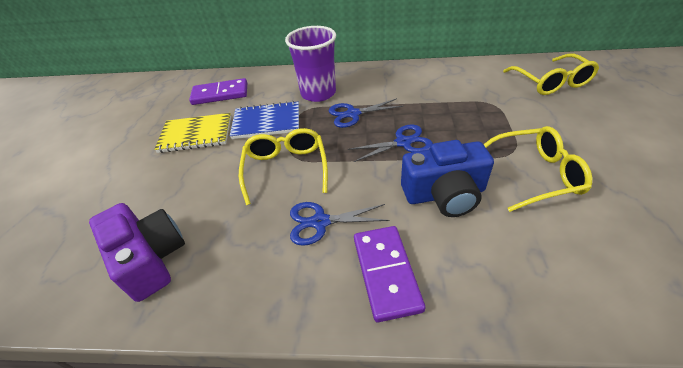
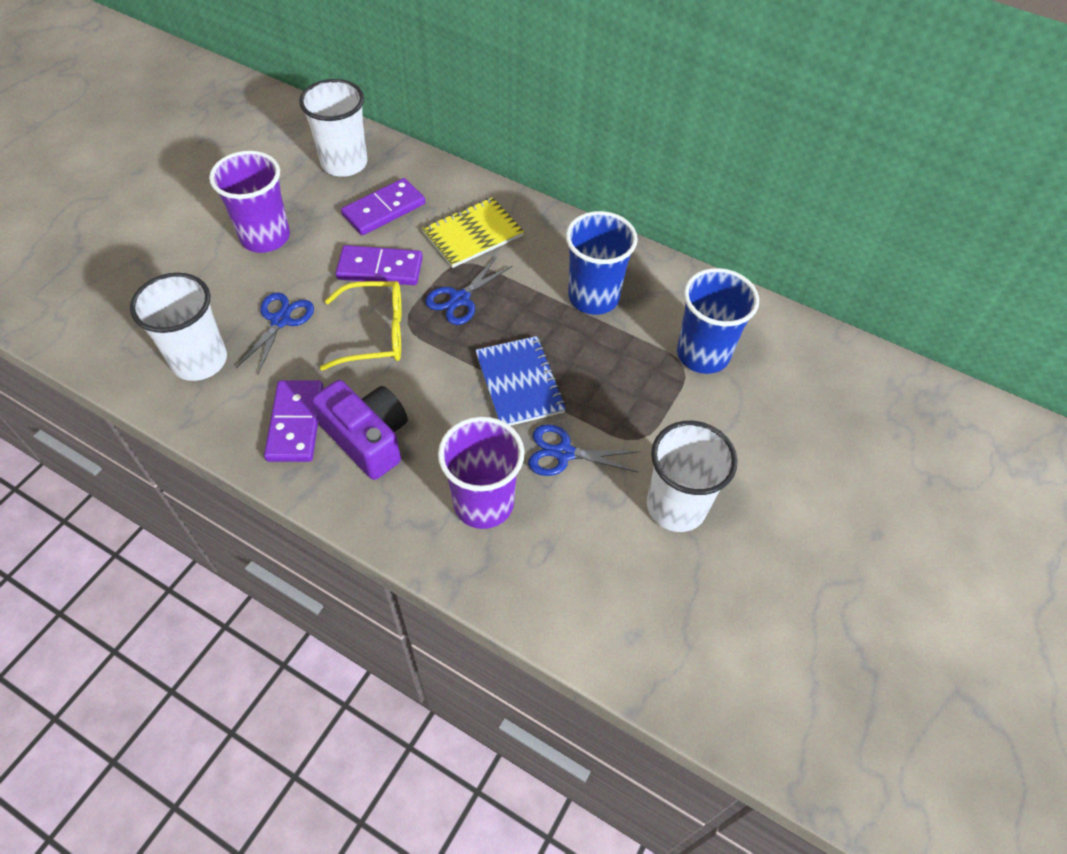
blue camera: [401,140,494,217] = 1 -> none = 0
blue cup: none = 0 -> [566,211,638,315] [677,268,759,374] = 2
purple cup: [285,26,336,102] = 1 -> [209,151,290,253] [438,416,525,529] = 2
purple domino: [189,78,247,105] [354,226,425,322] = 2 -> [264,380,324,462] [336,245,423,285] [341,178,425,235] = 3
white cup: none = 0 -> [130,273,227,381] [299,79,367,177] [647,421,738,532] = 3
yellow glasses: [239,128,328,205] [484,126,592,212] [503,54,599,95] = 3 -> [320,281,402,371] = 1

